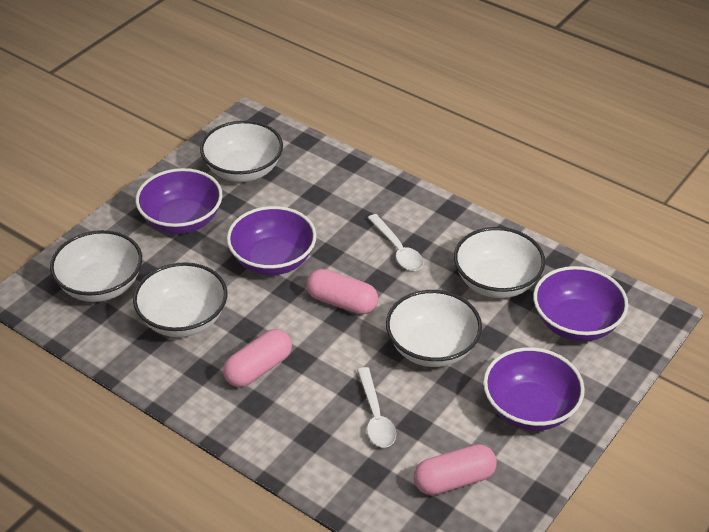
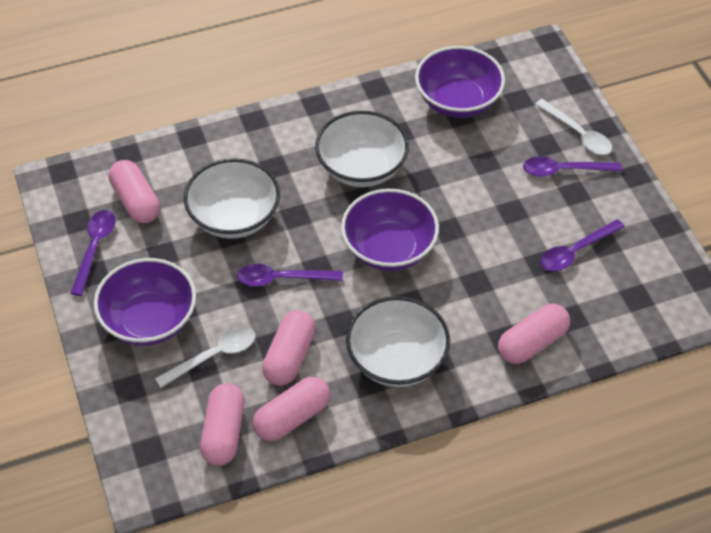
pink capsule: [223,329,292,387] [306,269,378,314] [414,444,497,495] = 3 -> [109,160,160,223] [200,383,245,466] [252,376,330,441] [262,310,315,386] [498,304,570,364] = 5
purple bowl: [135,168,222,234] [227,206,317,275] [483,347,585,431] [533,266,628,341] = 4 -> [94,258,196,346] [341,189,439,271] [415,46,505,118] = 3
purple spoon: none = 0 -> [70,210,116,296] [237,264,343,287] [523,156,622,177] [540,219,625,271] = 4
white bowl: [50,230,142,302] [133,262,227,337] [200,120,283,182] [386,290,482,367] [454,227,545,298] = 5 -> [184,158,280,239] [315,111,409,187] [346,296,450,387] = 3

